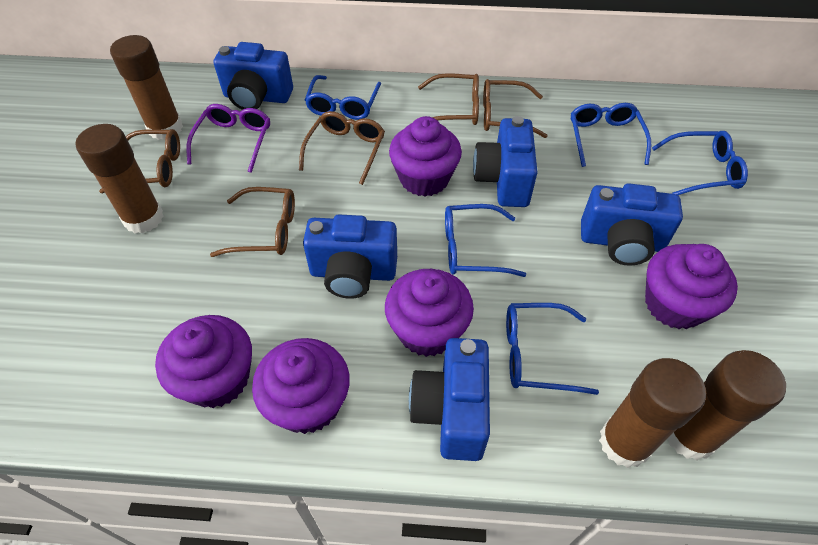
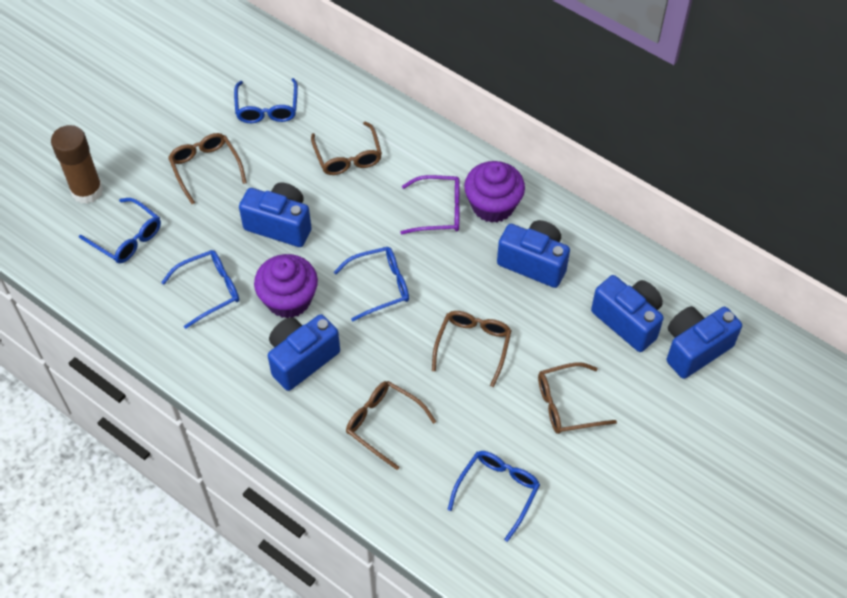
brown glue stick: [76,124,164,233] [110,35,183,140] [599,358,706,468] [668,350,786,461] = 4 -> [51,125,103,204] = 1
purple cupcake: [155,315,252,408] [252,338,350,434] [385,269,474,357] [389,116,462,197] [645,244,738,329] = 5 -> [254,254,318,318] [464,161,525,223] = 2

